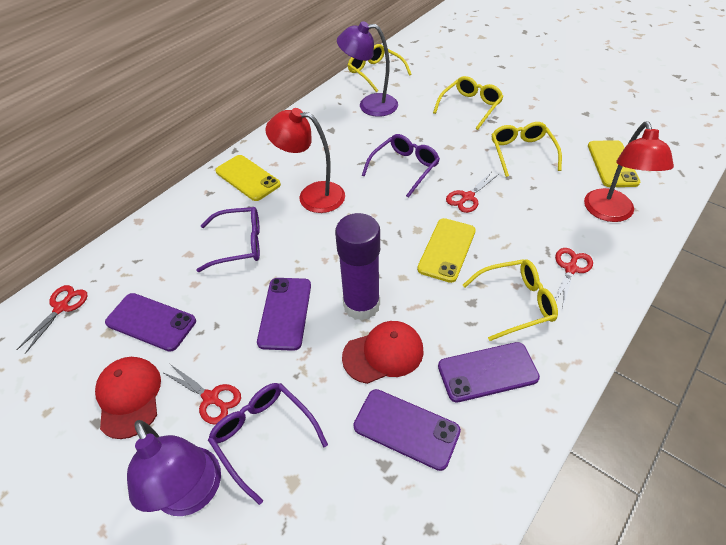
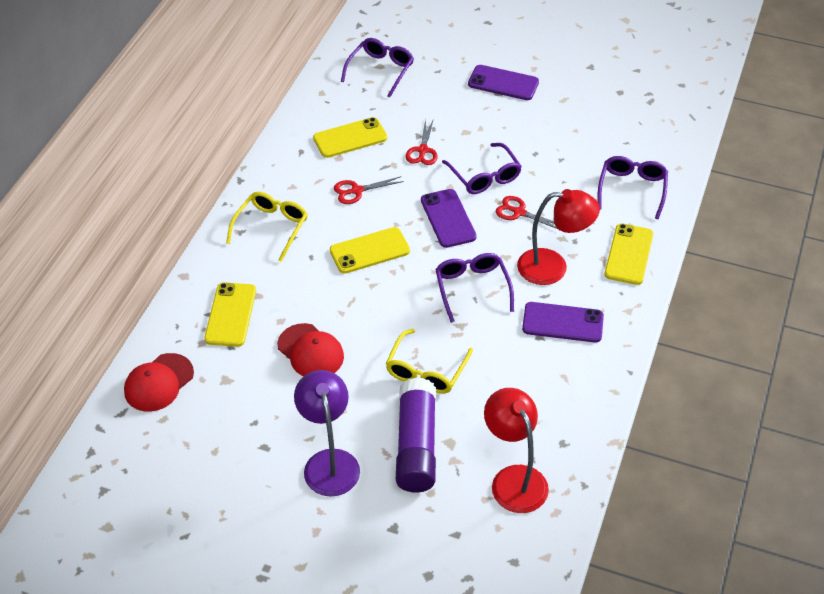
purple glasses: [196,207,260,272] [208,383,328,505] [362,134,440,198] = 3 -> [341,38,414,98] [435,253,514,323] [442,143,522,194] [598,156,668,219] = 4
purple lamp: [127,420,221,516] [337,21,398,117] = 2 -> [294,370,360,497] = 1
purple phone: [105,293,196,352] [257,278,311,351] [353,389,461,471] [438,342,540,402] = 4 -> [421,189,477,248] [468,65,539,100] [522,302,604,343] = 3
red scissors: [16,285,88,354] [162,364,241,425] [446,173,499,213] [555,248,593,310] = 4 -> [334,176,404,204] [406,118,438,165] [496,196,559,230] = 3
yellow glasses: [348,44,412,92] [433,76,504,130] [463,259,558,341] [491,122,562,177] = 4 -> [226,192,308,262] [386,329,473,393] = 2
yellow phone: [215,155,281,201] [417,218,476,283] [588,140,640,187] = 3 -> [204,282,256,347] [313,117,387,158] [330,227,410,274] [605,223,654,285] = 4

